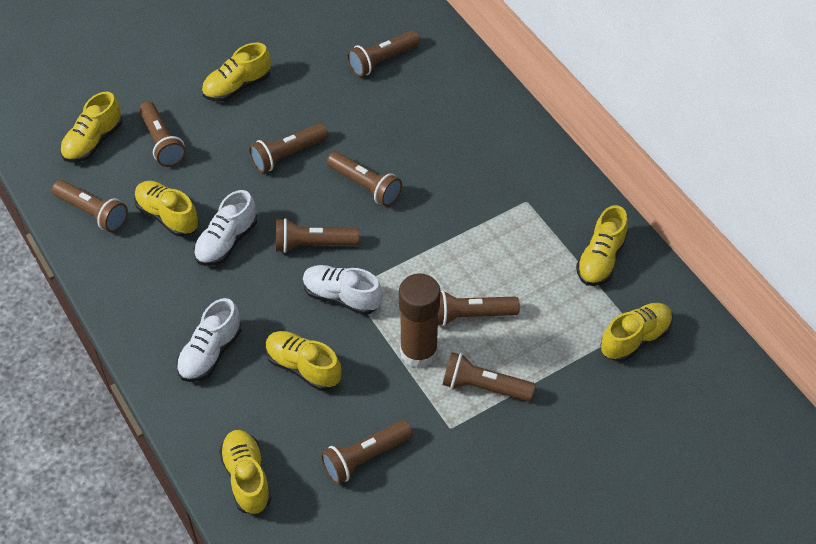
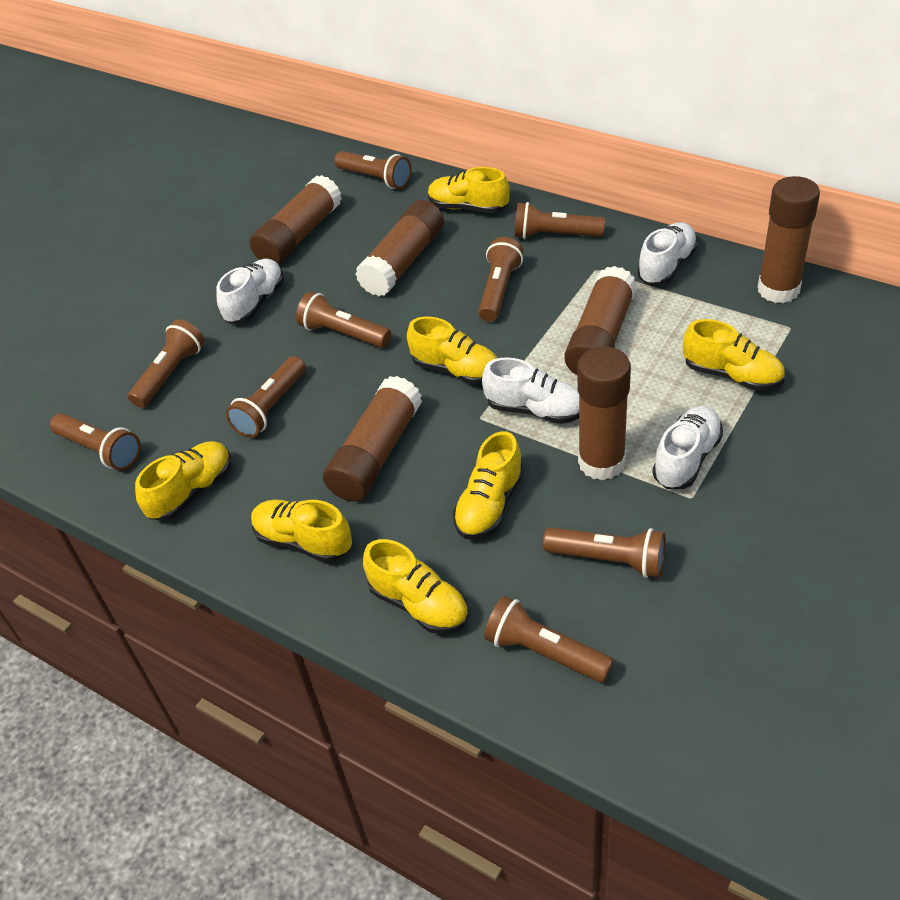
brown glue stick: [399,273,440,368] = 1 -> [250,175,342,265] [323,376,422,502] [355,200,444,296] [564,266,637,375] [577,347,631,481] [758,176,820,303] = 6
white shoe: [176,298,242,382] [194,190,257,266] [303,265,383,315] = 3 -> [216,259,284,324] [482,357,579,424] [637,222,698,285] [652,406,723,489] = 4

